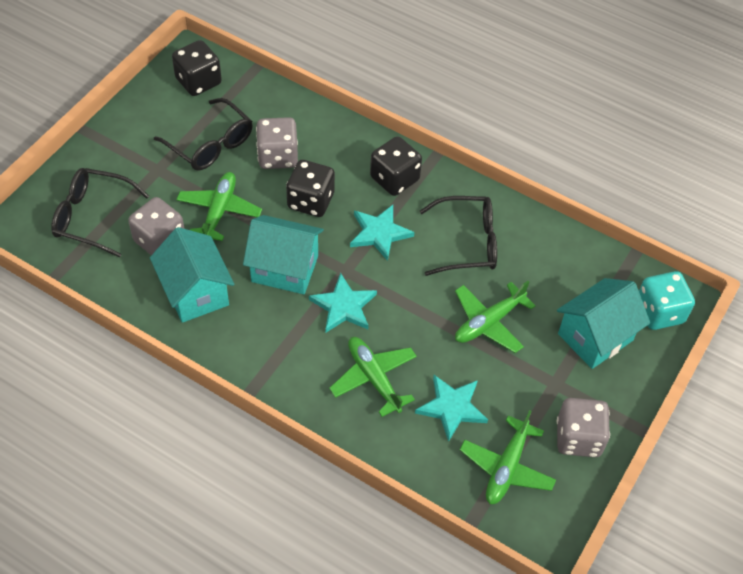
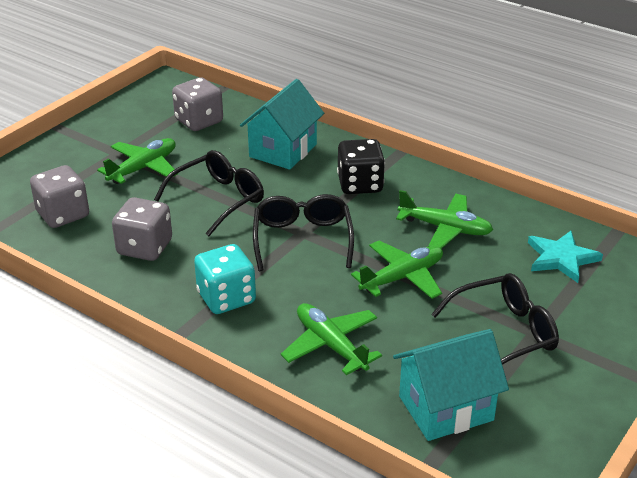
black dice: [172,40,222,96] [286,160,335,217] [370,137,422,196] = 3 -> [337,139,385,194] = 1
turquoise house: [150,227,234,323] [243,215,324,294] [557,278,650,369] = 3 -> [240,79,324,170] [393,329,509,441] = 2
turquoise star: [309,273,377,332] [350,205,414,261] [415,375,488,442] = 3 -> [528,231,603,283] = 1

